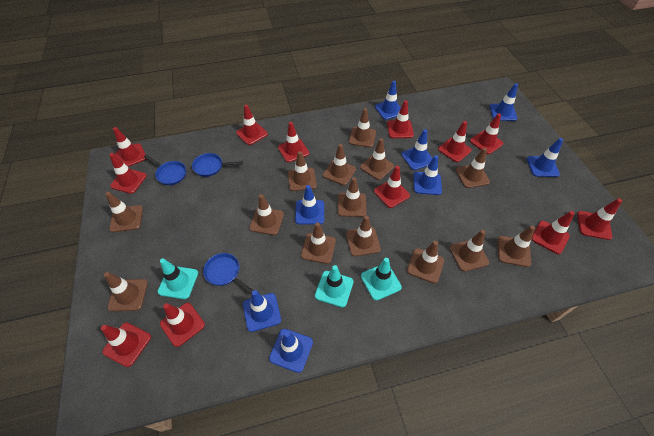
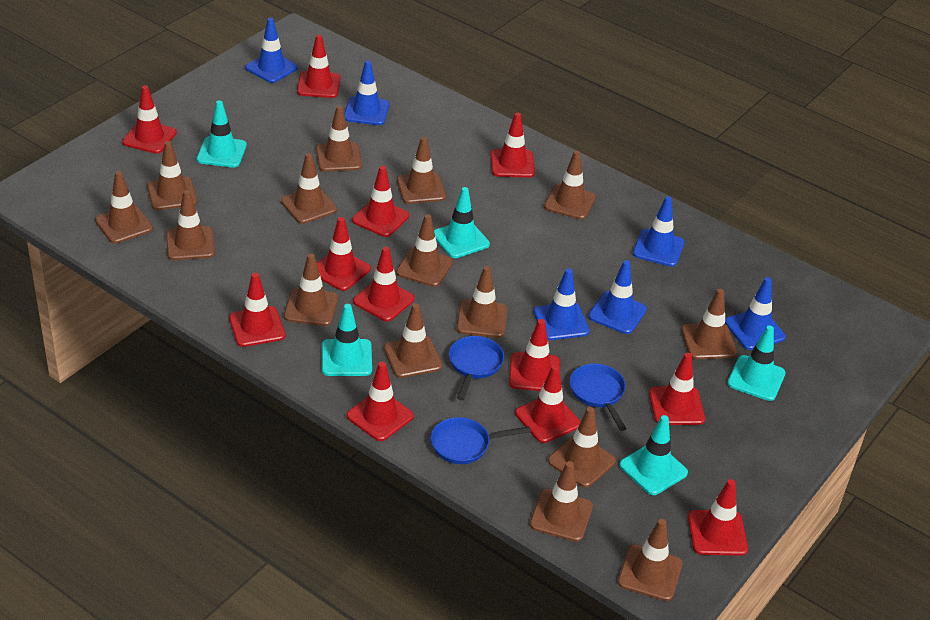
blue traffic cone: [243,290,281,332] [269,329,313,373] [295,185,324,224] [375,81,401,120] [401,129,433,170] [413,155,442,195] [490,83,518,121] [527,138,563,177] = 8 -> [245,18,298,83] [344,60,389,125] [534,268,590,340] [588,260,647,334] [633,196,684,267] [725,277,786,350] = 6
brown traffic cone: [104,272,148,312] [105,192,143,232] [249,194,284,235] [288,151,317,191] [301,222,336,264] [323,144,356,185] [338,177,367,217] [346,215,381,256] [349,108,376,148] [360,138,394,180] [407,241,444,283] [449,230,489,272] [456,148,490,188] [498,226,535,267] = 14 -> [95,171,153,244] [147,141,197,210] [166,190,215,260] [281,153,337,224] [284,253,338,326] [316,106,362,172] [384,303,442,378] [396,214,453,287] [397,137,446,204] [456,266,507,338] [530,461,593,542] [544,150,596,219] [548,407,616,487] [618,519,682,601] [681,289,737,359] = 15
turquoise traffic cone: [158,258,198,299] [315,265,353,308] [361,258,402,301] = 3 -> [197,100,247,168] [322,304,372,376] [434,187,490,258] [619,415,688,495] [727,325,786,401] = 5

